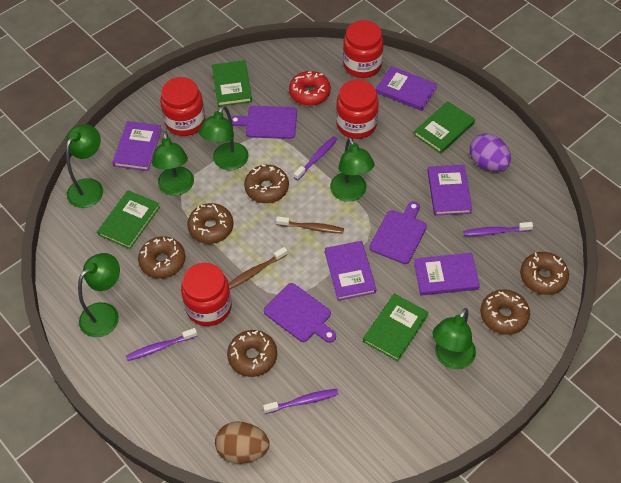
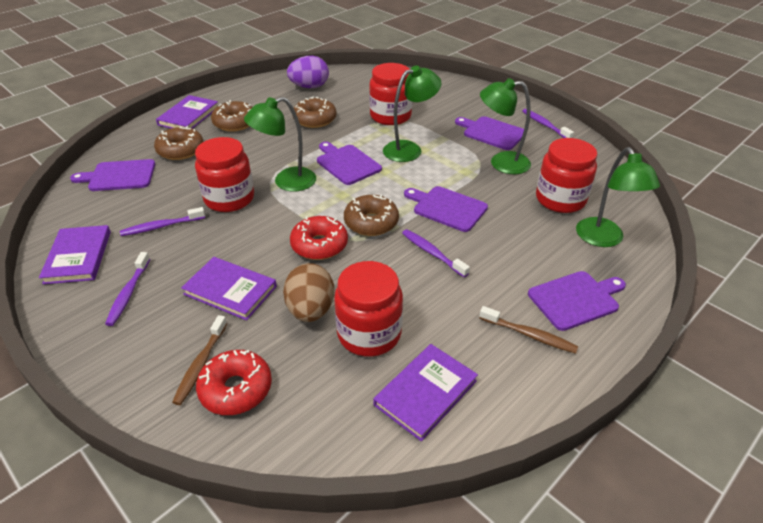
brown donut: [138,236,185,278] [187,203,233,244] [227,330,277,377] [244,165,289,203] [480,289,530,334] [520,252,569,295] = 6 -> [154,126,204,160] [211,100,252,132] [292,97,336,128] [344,194,399,236] = 4
green book: [97,190,160,249] [212,60,252,107] [363,294,429,361] [414,101,475,154] = 4 -> none = 0
green lamp: [66,125,103,208] [78,253,120,337] [152,131,194,196] [199,106,249,170] [330,137,375,202] [432,308,476,369] = 6 -> [244,97,316,192] [383,65,441,162] [480,78,531,174] [576,147,660,247] = 4
purple book: [112,121,162,171] [325,241,376,301] [376,66,437,111] [414,253,480,296] [428,165,472,216] = 5 -> [39,225,111,284] [156,95,218,129] [181,257,277,321] [373,344,478,441] = 4
purple cutting board: [231,106,297,139] [264,283,336,343] [370,201,427,264] = 3 -> [70,159,155,191] [317,142,382,185] [404,186,488,232] [455,116,524,150] [528,271,626,331] = 5
red donut: [289,71,331,106] = 1 -> [196,350,272,415] [290,216,348,260] = 2

